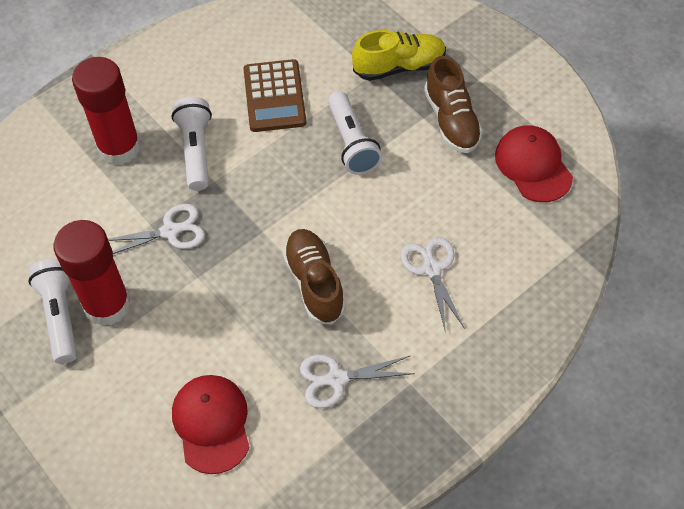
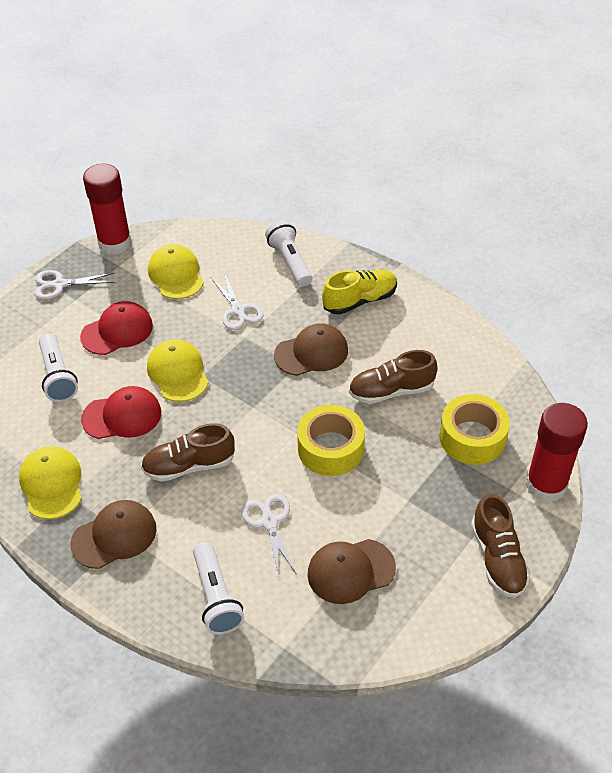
brown calculator: [243,59,306,132] = 1 -> none = 0
brown cap: none = 0 -> [71,500,157,569] [274,324,348,376] [307,539,396,604] = 3
brown shoe: [283,229,346,325] [424,56,483,153] = 2 -> [141,423,235,482] [349,350,437,404] [471,494,530,598] = 3
yellow cap: none = 0 -> [19,446,82,519] [147,339,209,402] [148,244,204,299] = 3
yellow tape: none = 0 -> [297,405,365,476] [439,394,510,465] = 2

